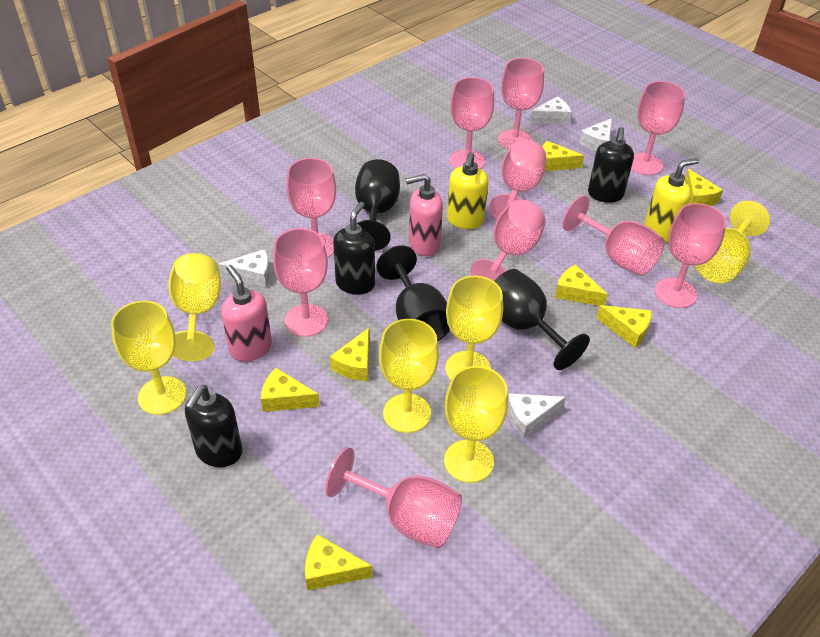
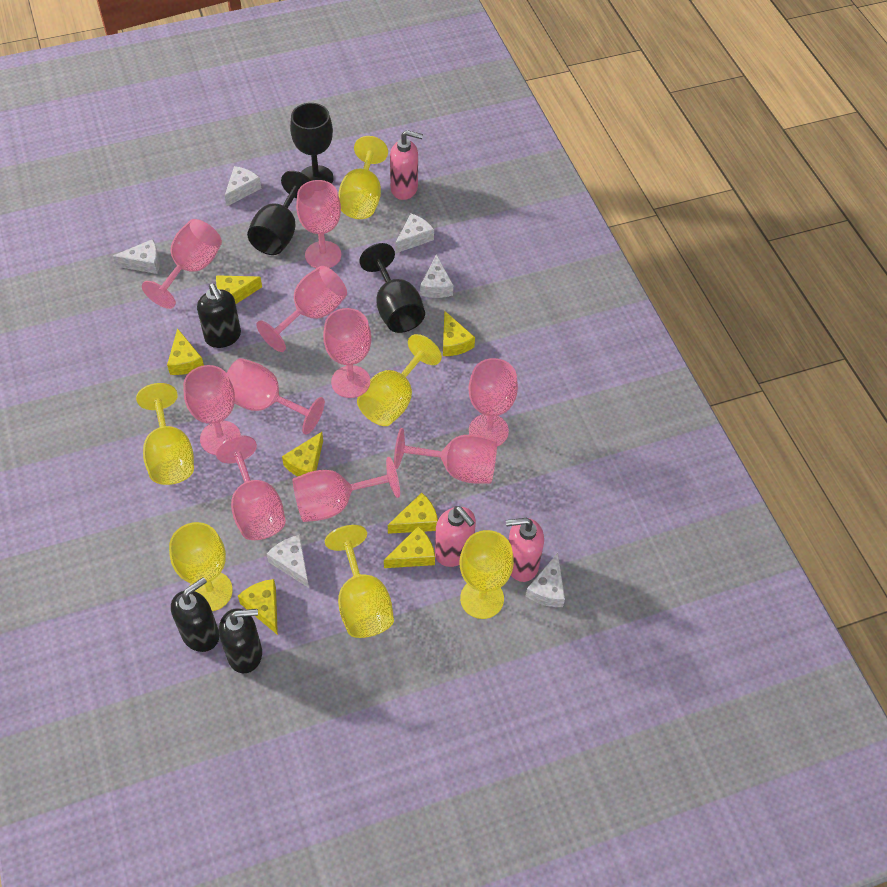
pink soap dispenser: [221,265,272,362] [406,174,443,256] = 2 -> [390,130,423,200] [435,506,476,567] [506,518,544,582] = 3
white cheese: [218,249,270,287] [507,393,566,439] [530,96,571,124] [579,118,612,151] = 4 -> [113,239,160,274] [225,166,261,207] [267,535,309,588] [395,214,434,253] [420,254,453,298] [526,553,565,607] = 6
yellow soap dispenser: [447,152,489,229] [644,158,699,242] = 2 -> none = 0

